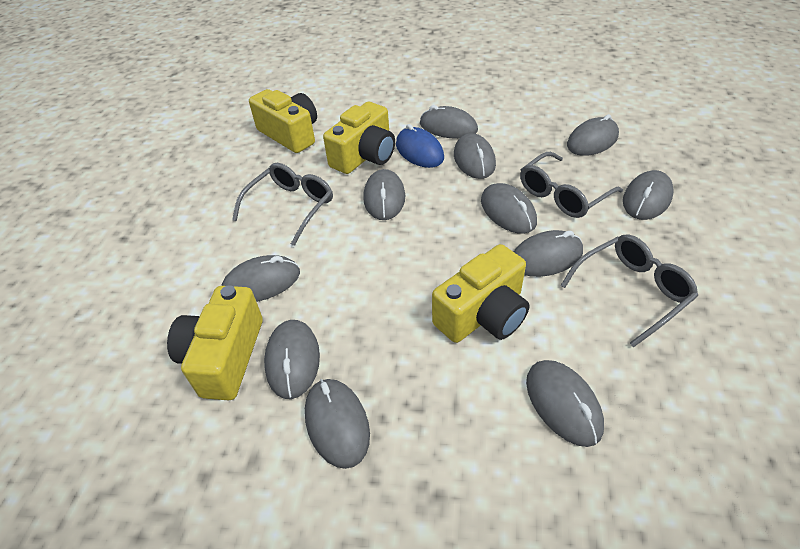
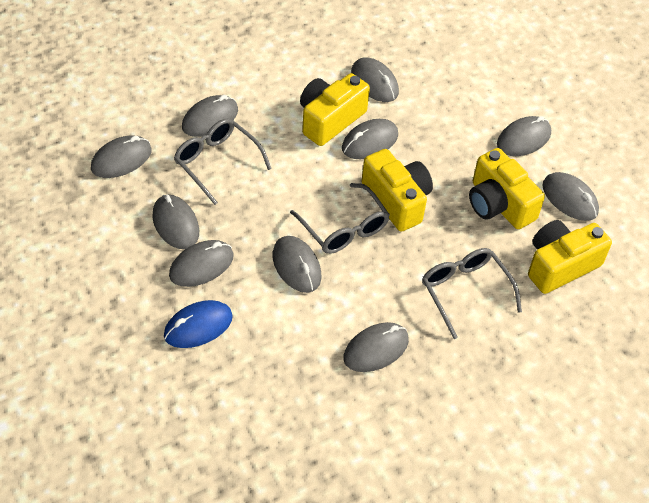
grey mouse: [221,255,300,302] [264,320,320,399] [305,379,370,469] [363,169,405,220] [420,105,478,139] [454,133,496,179] [481,183,537,234] [514,230,583,277] [526,360,604,447] [567,114,619,156] [623,170,674,220] = 11 -> [91,135,152,178] [152,195,199,249] [169,240,234,287] [182,95,238,137] [273,236,321,293] [342,119,398,159] [344,322,409,372] [351,58,399,102] [497,116,551,156] [542,172,599,221] = 10

